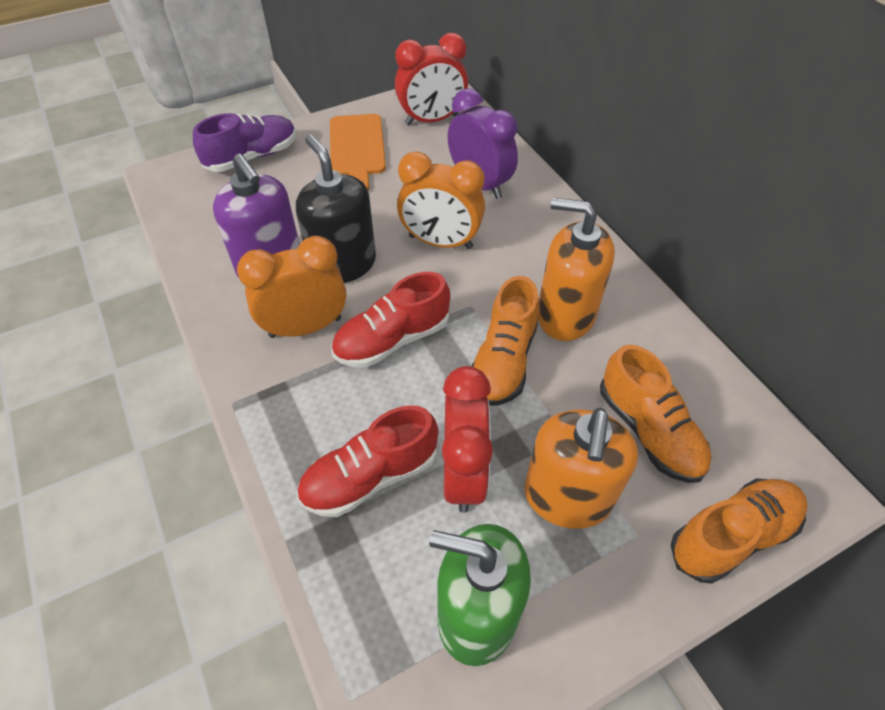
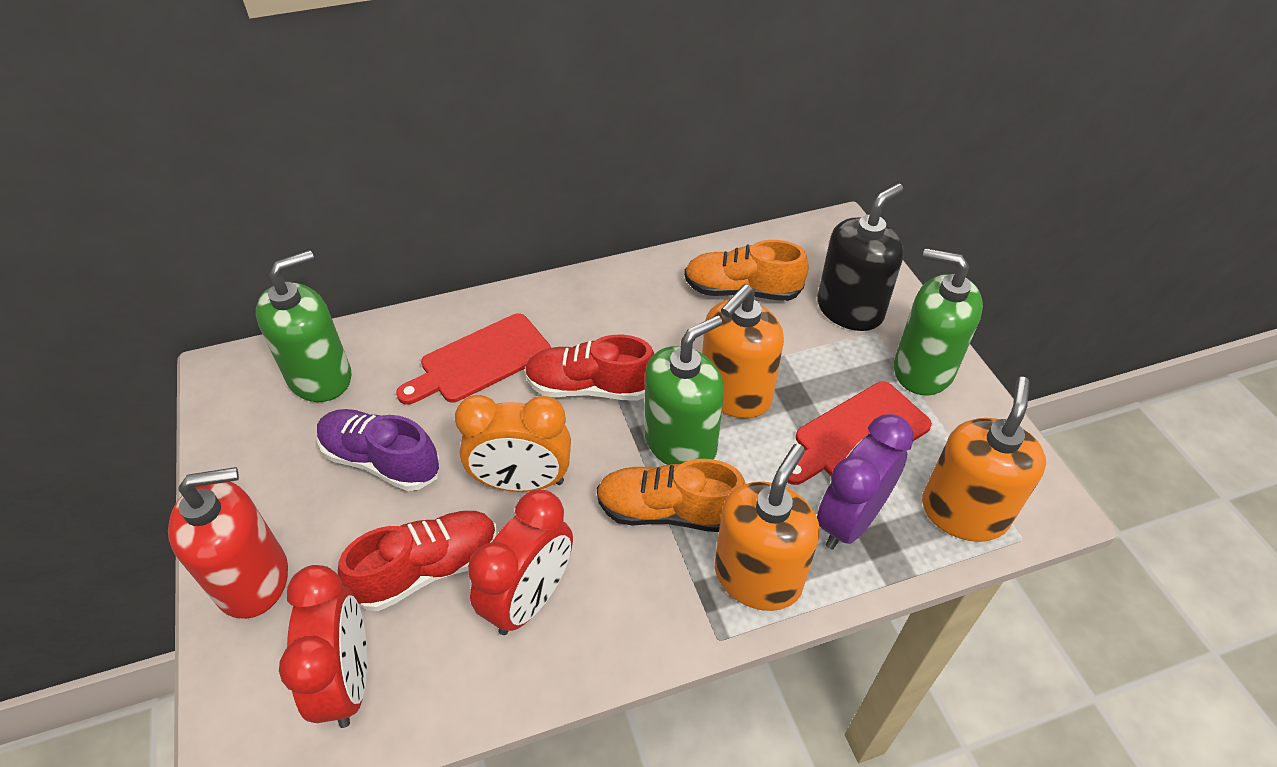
green soap dispenser: [429,524,531,666] = 1 -> [256,250,352,402] [644,315,724,465] [894,248,983,396] = 3
orange clock: [237,236,346,338] [397,151,485,249] = 2 -> [455,395,571,492] = 1
orange cutting board: [330,114,386,191] = 1 -> none = 0
orange shoe: [472,276,539,406] [600,345,711,483] [671,478,808,584] = 3 -> [597,459,746,532] [684,240,809,301] = 2
orange soap dispenser: [524,408,638,529] [538,198,615,341] = 2 -> [702,284,784,418] [715,444,819,611] [922,377,1046,542] = 3
purple soap dispenser: [213,154,300,277] = 1 -> none = 0
red cutting board: none = 0 -> [396,313,551,404] [787,382,932,485] = 2
red soap dispenser: none = 0 -> [168,467,288,619] = 1

